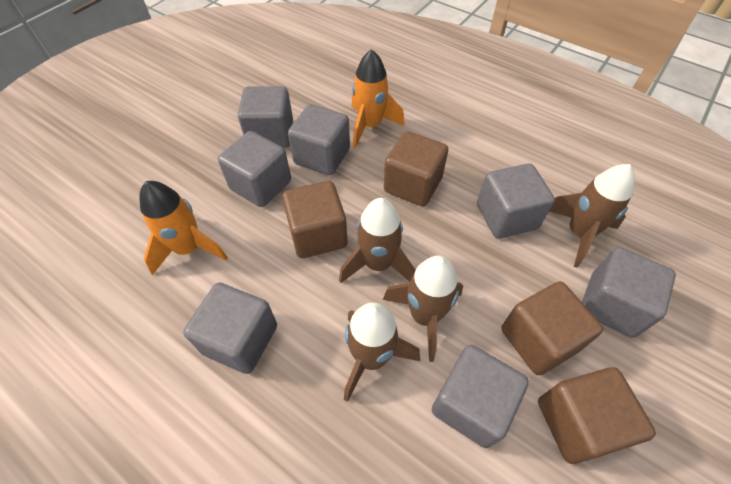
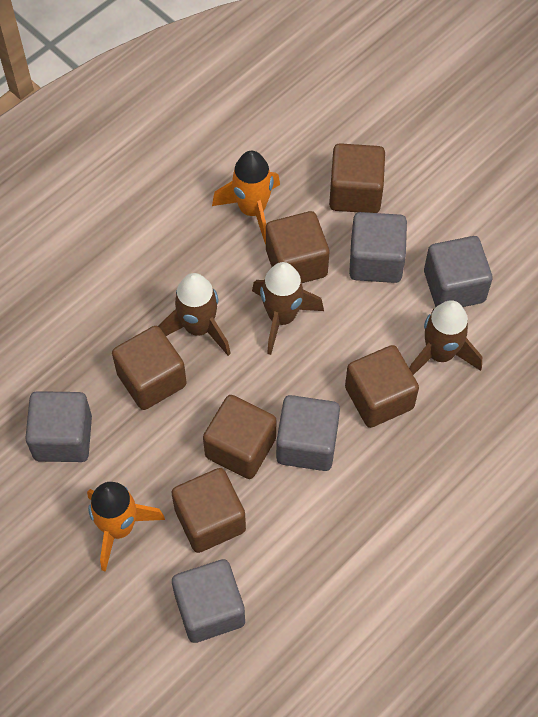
brown cube: [282,181,347,258] [384,131,448,206] [501,281,603,375] [538,367,656,464] = 4 -> [112,326,187,410] [171,468,246,553] [203,395,276,479] [266,211,329,283] [329,143,385,213] [345,345,419,428] = 6
brown rocket: [339,198,415,283] [344,302,420,402] [383,256,463,362] [550,164,635,268] = 4 -> [158,273,231,356] [252,262,324,355] [409,300,482,375] = 3
grey cube: [183,282,277,374] [218,131,291,207] [238,86,293,148] [288,104,350,175] [432,345,529,448] [477,163,555,239] [582,247,676,337] = 7 -> [25,391,92,462] [172,559,245,643] [276,395,340,471] [349,212,407,283] [424,236,493,307] = 5

